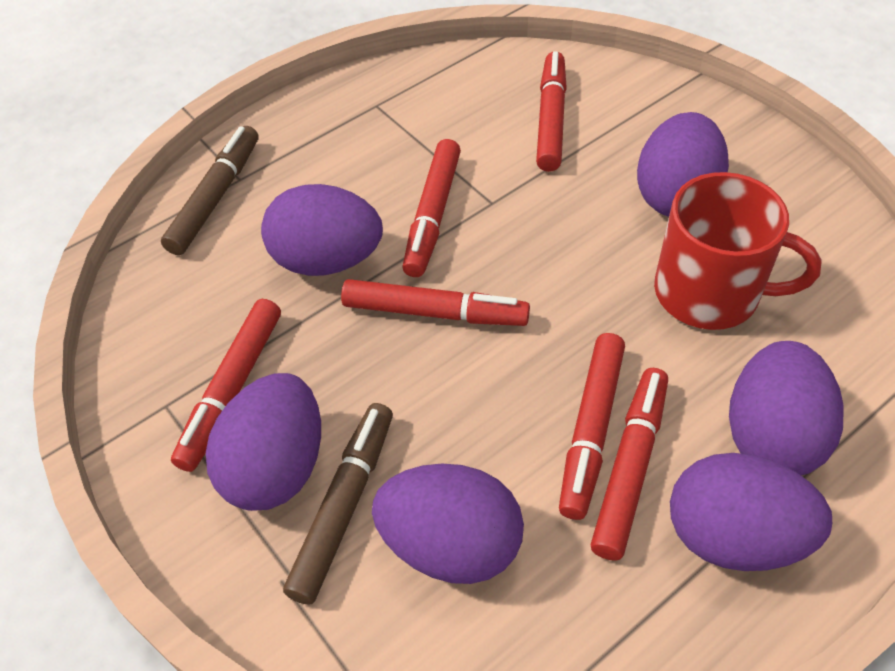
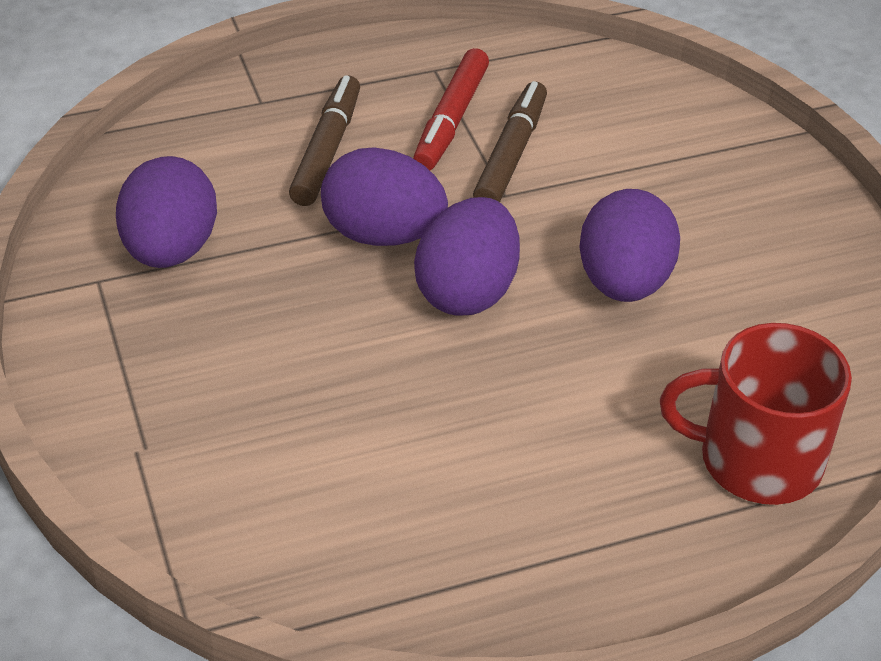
purple egg: [206,373,321,511] [261,184,383,276] [372,463,524,584] [637,112,729,217] [670,453,832,571] [729,341,844,476] = 6 -> [116,156,217,268] [321,147,448,246] [414,197,520,315] [579,189,680,302] = 4
red marker: [171,299,281,472] [341,279,530,326] [403,139,461,277] [536,51,567,172] [559,333,625,520] [590,368,668,561] = 6 -> [413,48,489,170] = 1

